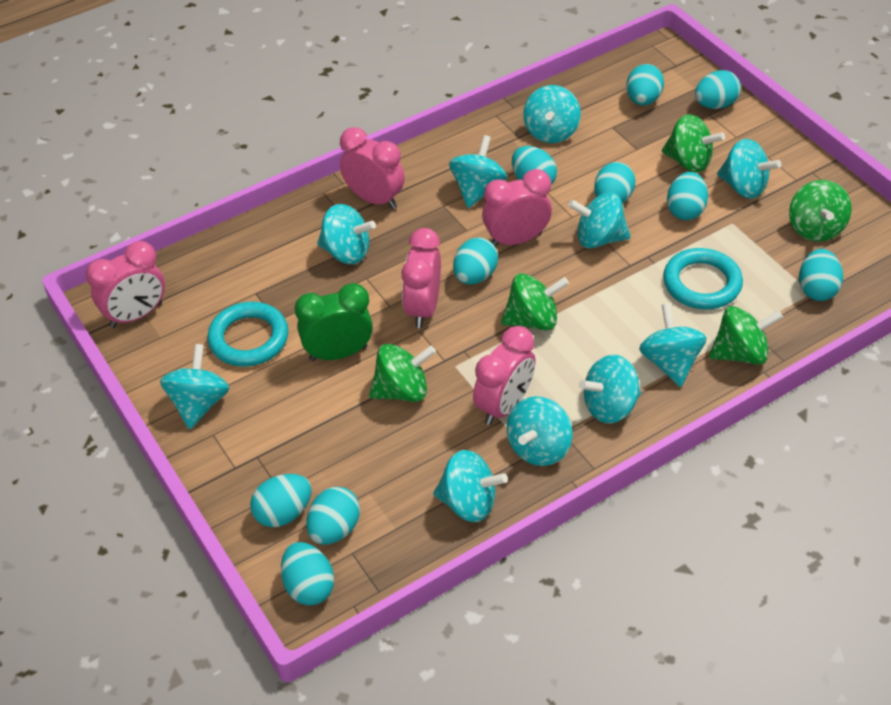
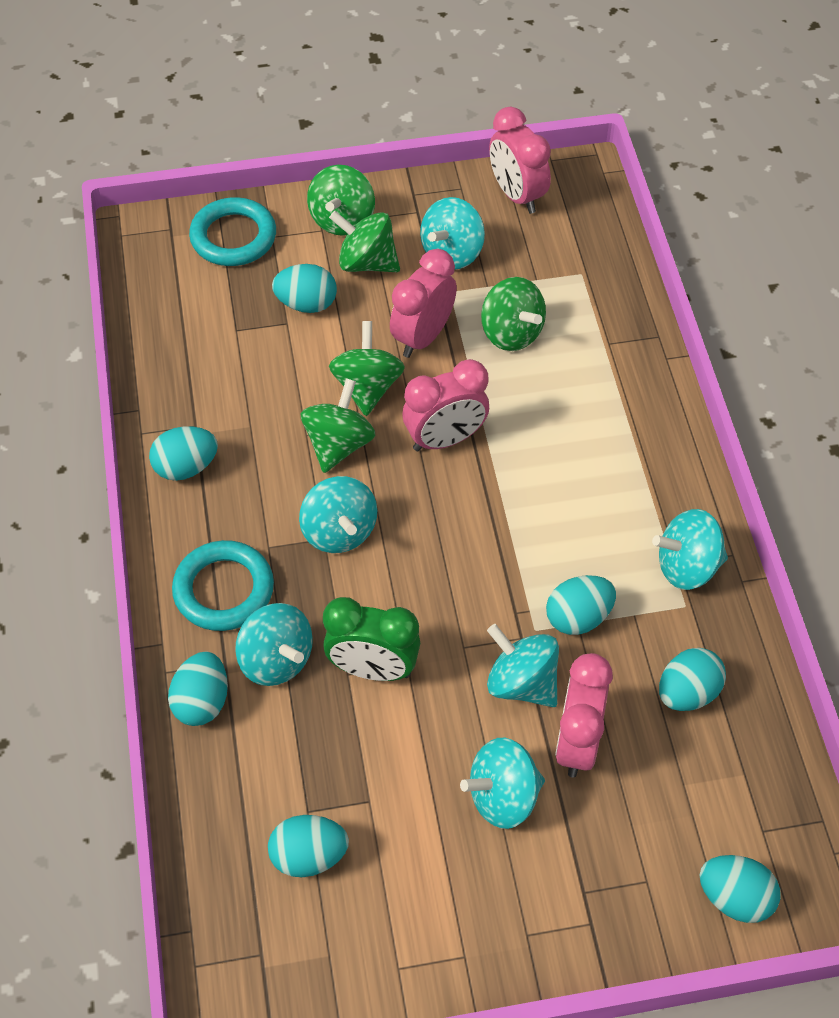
pink clock: [86,241,165,328] [340,127,405,209] [401,228,441,328] [473,326,536,425] [482,169,552,247] = 5 -> [390,249,457,358] [402,359,489,451] [489,107,551,214] [555,653,613,778] = 4
turquoise egg: [250,474,311,527] [281,542,334,606] [307,487,360,545] [453,237,498,284] [512,146,557,185] [594,162,636,203] [626,64,664,106] [667,172,708,220] [695,70,741,109] [799,249,843,301] = 10 -> [149,426,218,481] [168,651,228,726] [268,815,349,877] [272,264,337,313] [546,575,616,635] [659,648,726,711] [700,855,781,923] = 7
turquoise spinning top: [160,344,229,429] [317,204,376,264] [433,450,508,522] [449,135,507,208] [507,396,572,466] [523,85,581,143] [568,192,631,248] [579,355,641,424] [639,303,707,387] [717,139,781,199] = 10 -> [235,603,313,686] [299,476,377,553] [420,197,485,269] [460,738,545,829] [487,624,559,707] [652,509,728,590] = 6

